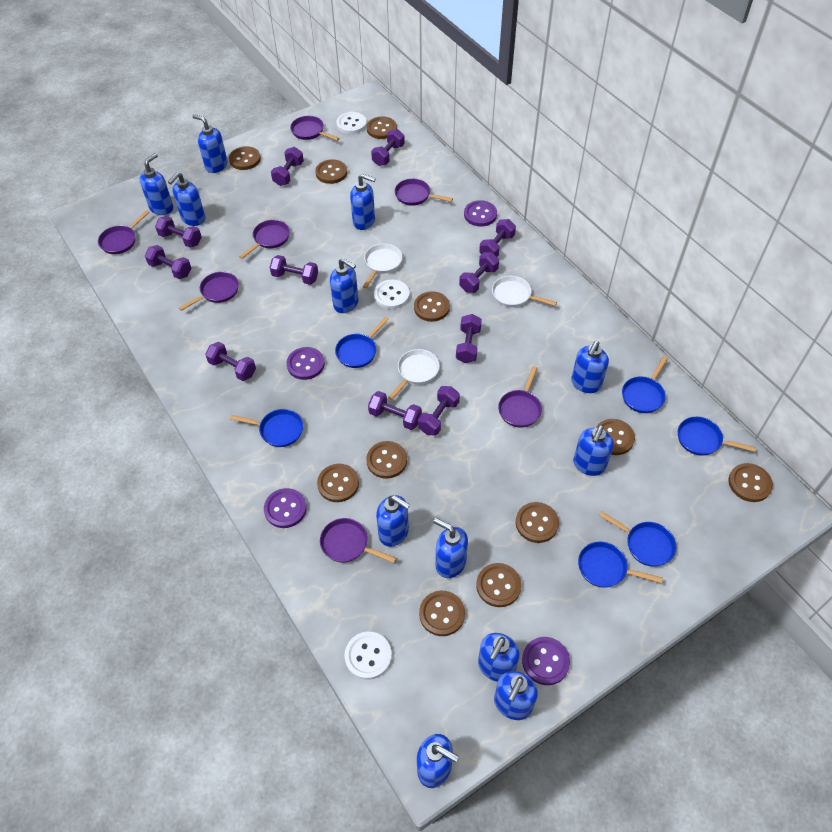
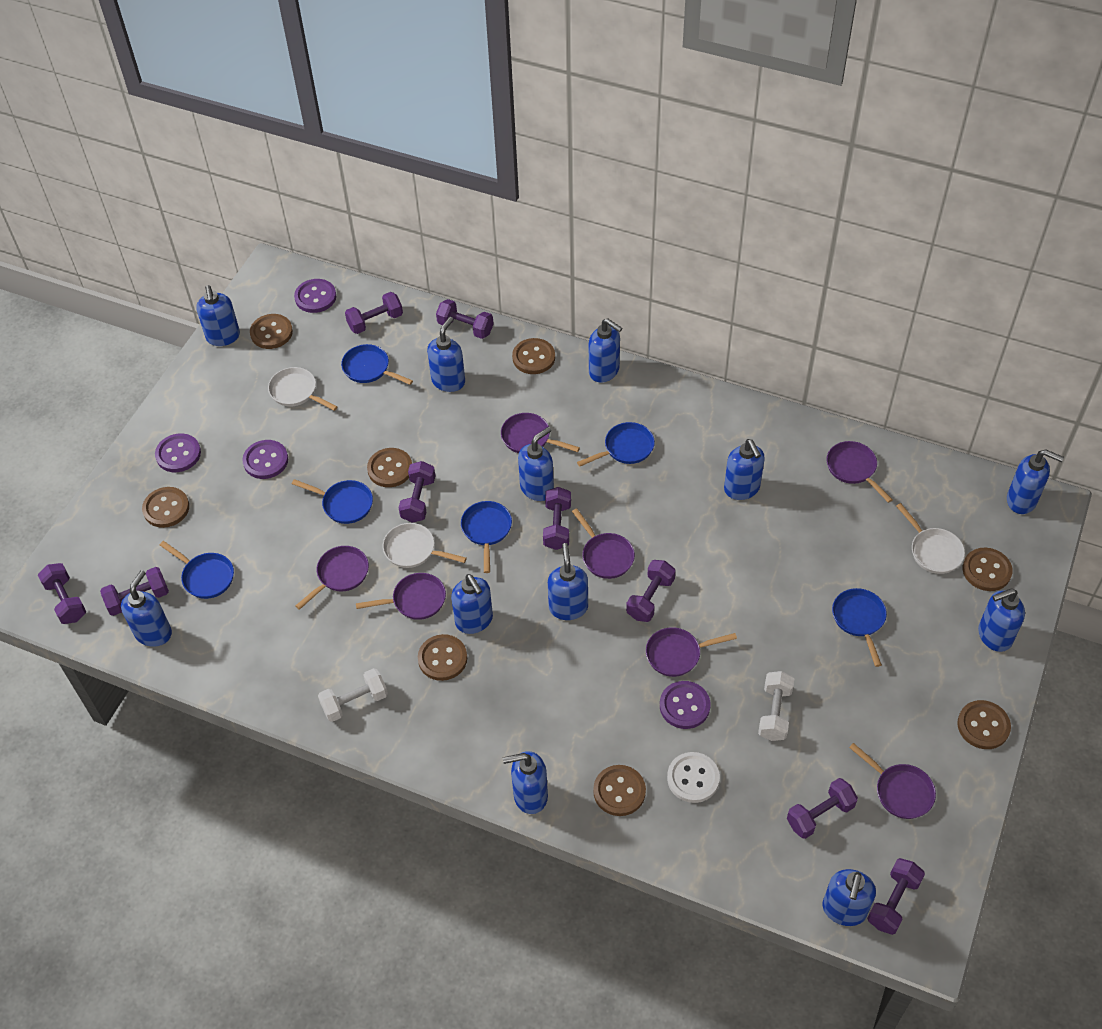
brown button: [229,146,261,170] [315,160,347,184] [317,464,359,502] [366,116,397,139] [366,441,407,479] [414,291,450,322] [419,591,465,636] [476,563,521,607] [516,502,559,543] [596,419,635,455] [728,463,773,502] = 11 -> [142,487,189,528] [250,314,293,349] [367,448,412,487] [418,634,467,681] [512,338,555,374] [593,765,646,816] [957,700,1011,749] [963,548,1013,591] = 8
purple dumbbell: [145,245,192,279] [155,216,202,248] [205,342,256,381] [270,255,318,285] [271,147,304,186] [368,391,422,430] [371,129,405,166] [418,386,460,436] [456,314,482,363] [459,252,499,293] [479,219,516,257] = 11 -> [38,563,86,624] [100,567,169,616] [345,292,403,334] [399,461,435,523] [436,299,494,339] [543,487,571,550] [626,560,676,622] [787,778,858,839] [867,858,925,935] = 9
white button: [336,112,367,134] [345,632,392,680] [374,279,410,309] = 3 -> [667,752,720,803] = 1
white dumbbell: none = 0 -> [318,668,388,722] [758,671,794,741] = 2

